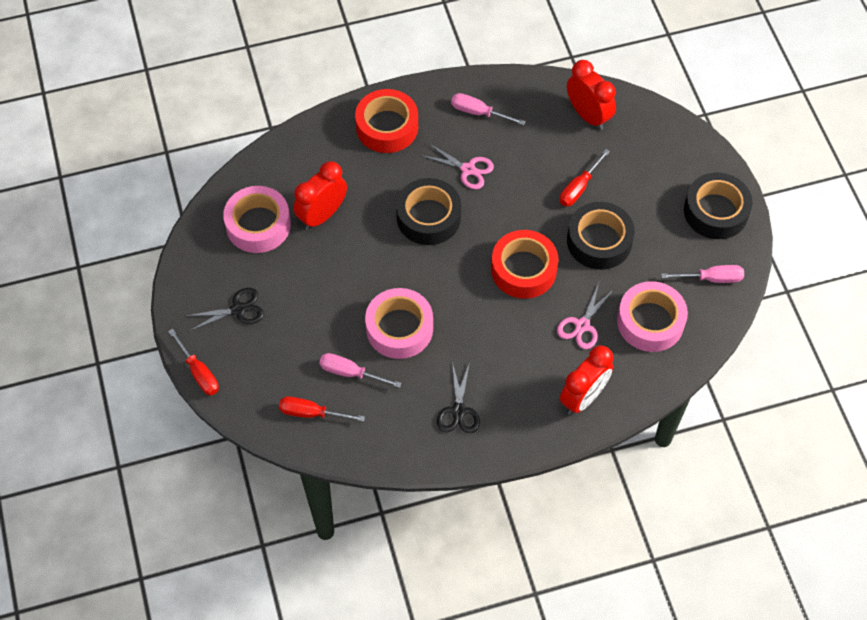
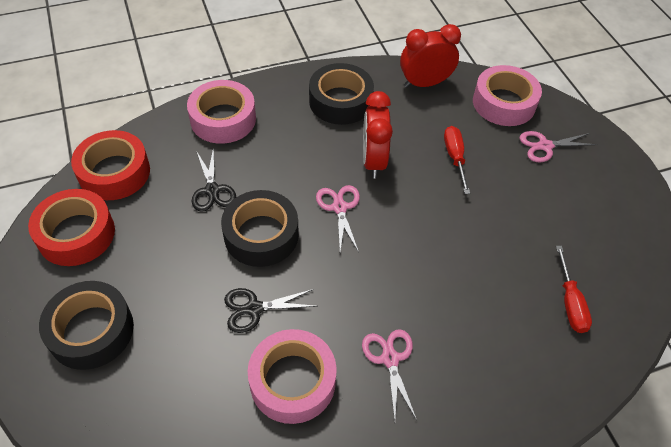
pink scissors: [421,143,494,189] [557,283,614,349] = 2 -> [316,185,360,252] [362,329,417,420] [519,131,598,163] = 3
pink screwdriver: [319,353,402,388] [451,93,525,125] [661,265,744,283] = 3 -> none = 0
red clock: [293,161,347,230] [560,345,614,414] [567,60,616,130] = 3 -> [363,91,393,179] [400,24,461,88] = 2
red screwdriver: [168,329,219,395] [279,397,365,422] [560,149,610,207] = 3 -> [444,126,470,194] [556,246,592,333] = 2

